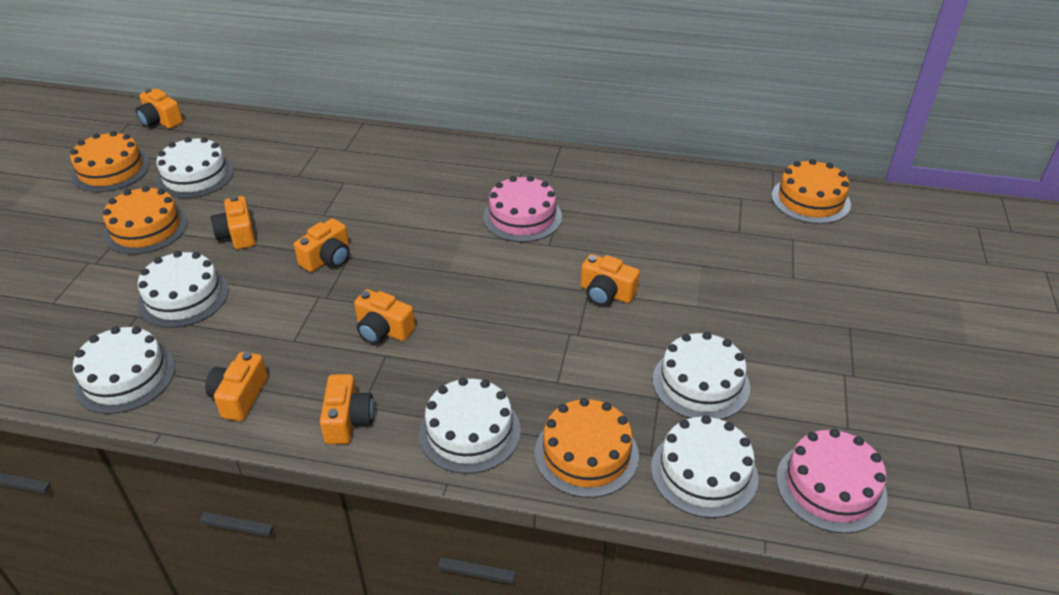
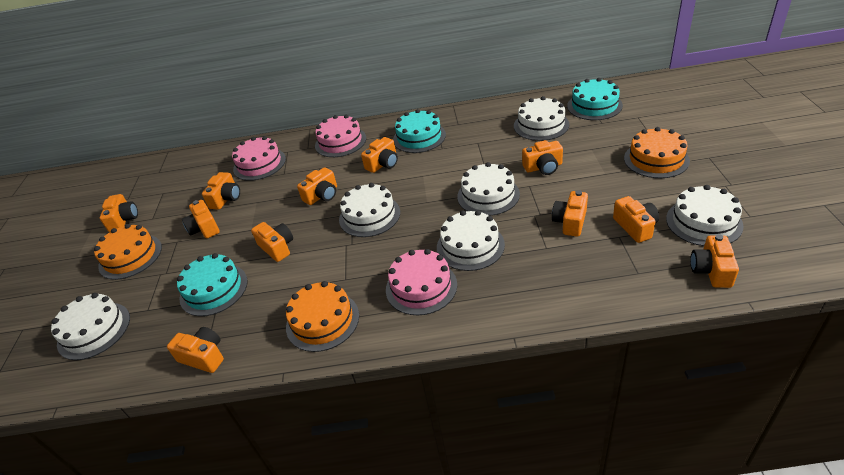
orange cake: [70,131,150,192] [103,186,188,254] [535,398,639,498] [771,159,851,224] = 4 -> [94,224,162,280] [286,281,359,352] [624,127,690,178] = 3
orange camera: [136,88,183,129] [205,352,268,421] [210,195,255,249] [294,218,350,272] [320,374,374,444] [354,289,415,344] [581,254,640,306] = 7 -> [100,194,138,232] [167,327,224,373] [182,200,220,238] [202,172,240,210] [251,222,293,262] [297,167,337,205] [361,137,398,173] [522,140,563,175] [552,190,588,237] [613,196,659,243] [690,234,739,288] = 11
pink cake: [483,176,562,242] [776,429,887,534] = 2 -> [232,136,286,181] [315,115,366,157] [386,249,457,315] = 3
turquoise cake: none = 0 -> [177,253,248,316] [393,109,446,153] [567,78,623,120] = 3

